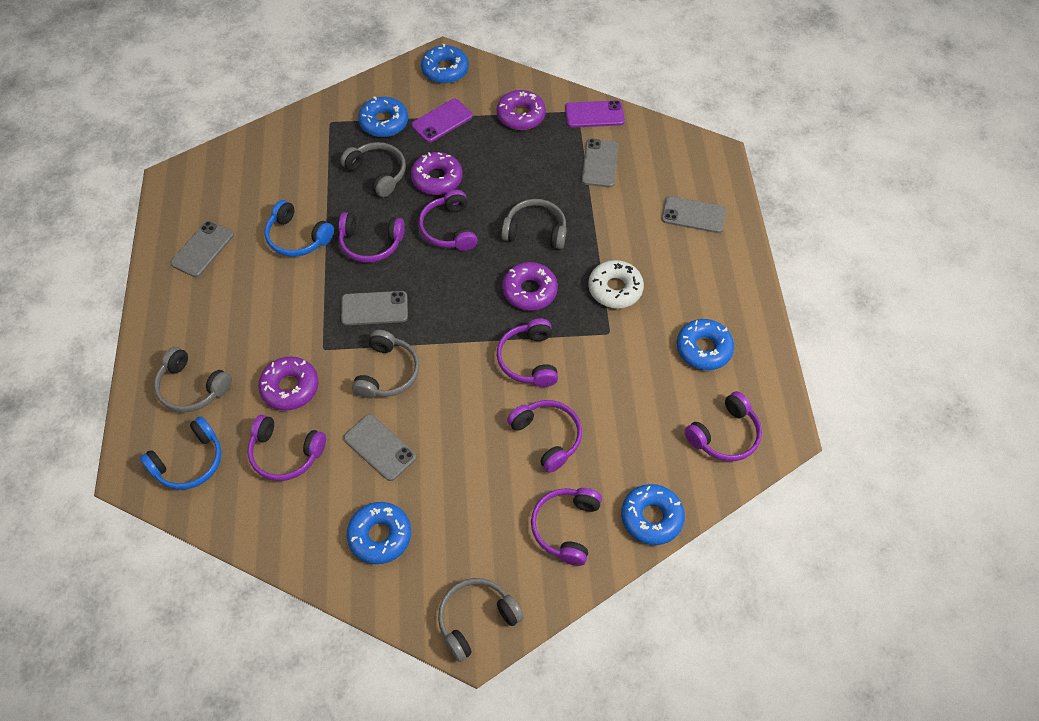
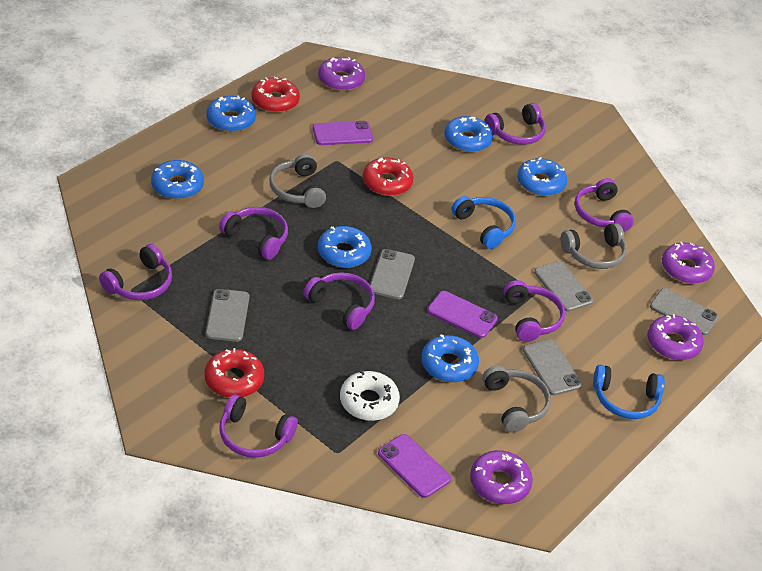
blue donut: [347,502,411,564] [358,97,408,137] [421,44,469,84] [621,484,685,545] [677,319,734,370] = 5 -> [151,160,204,199] [206,96,256,132] [318,226,372,268] [421,335,479,383] [444,116,493,152] [517,157,567,196] = 6
grey headphones: [154,347,232,412] [340,142,406,197] [352,330,420,399] [438,578,524,662] [501,199,567,249] = 5 -> [269,154,326,208] [482,365,551,432] [560,223,627,269] = 3
purple phone: [411,99,473,142] [565,100,625,128] = 2 -> [313,121,373,145] [378,434,451,498] [427,291,498,338] = 3
red donut: none = 0 -> [204,348,264,398] [251,77,300,113] [363,157,413,196] = 3

